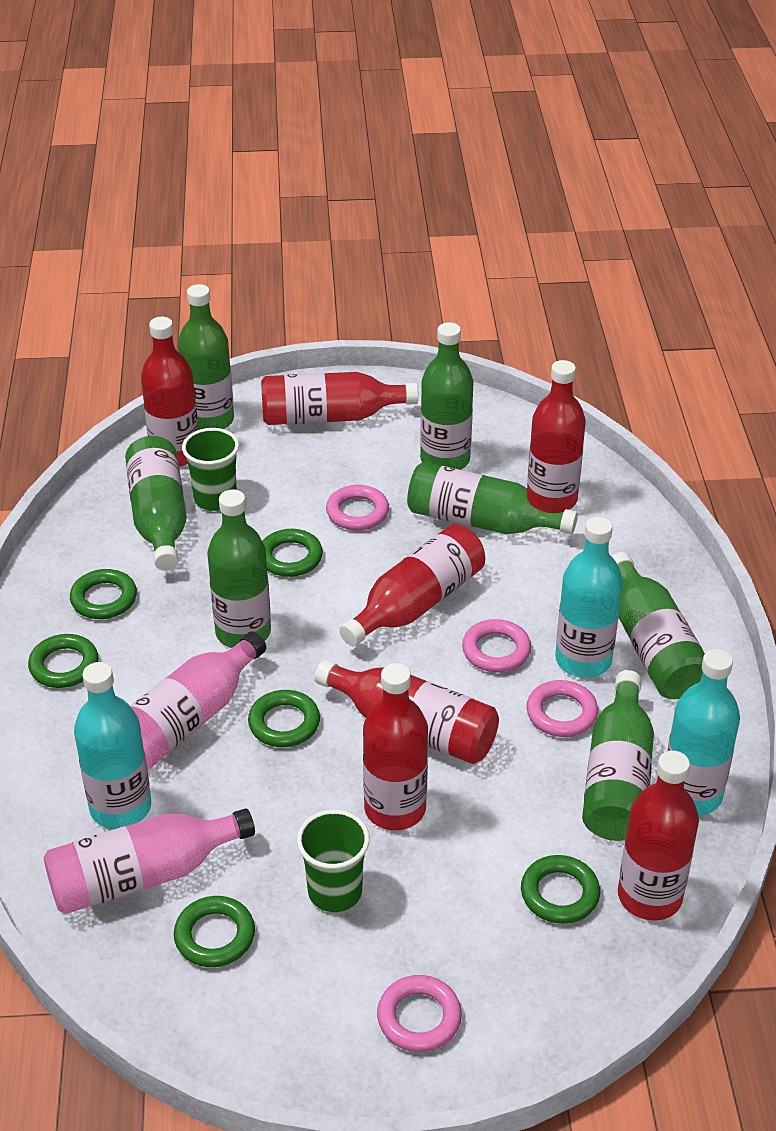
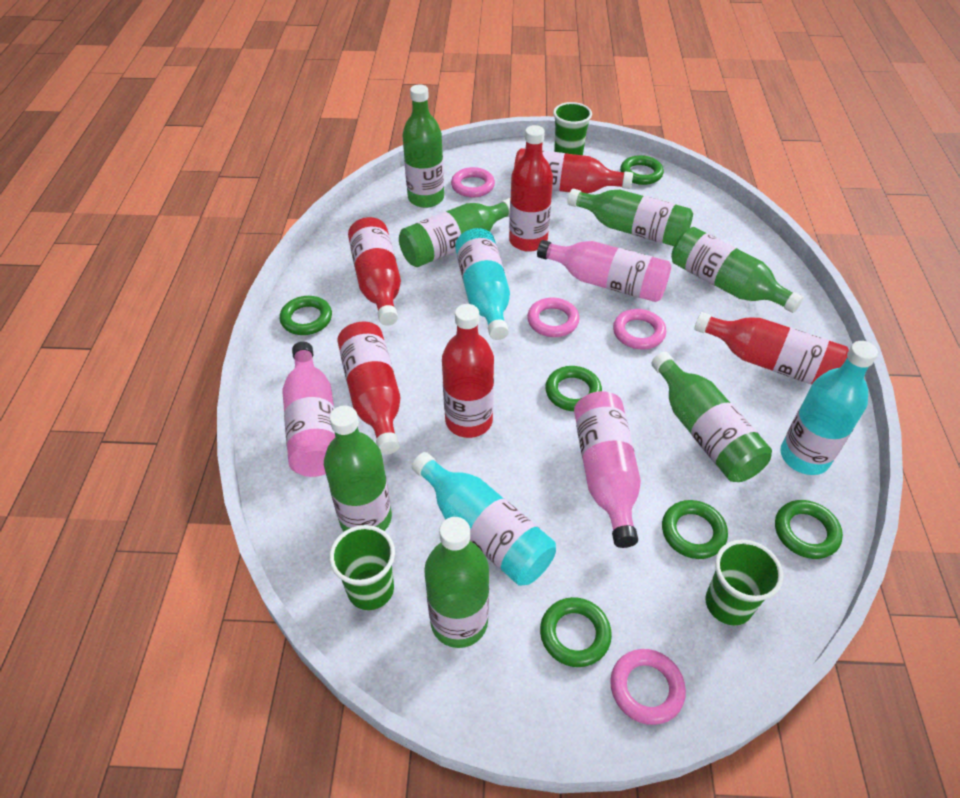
green cup: [182,428,239,511] [297,810,370,912] = 2 -> [329,525,395,610] [553,102,592,155] [705,540,783,625] = 3
pink bottle: [44,808,255,914] [130,632,266,770] = 2 -> [282,342,335,477] [537,240,671,302] [574,391,641,548] = 3
red bottle: [141,317,199,467] [261,372,418,425] [315,659,499,764] [339,524,485,646] [363,663,428,830] [527,360,586,510] [618,750,699,921] = 7 -> [337,322,400,455] [348,217,401,326] [442,304,494,438] [509,125,553,252] [514,148,633,193] [694,312,849,384] = 6

